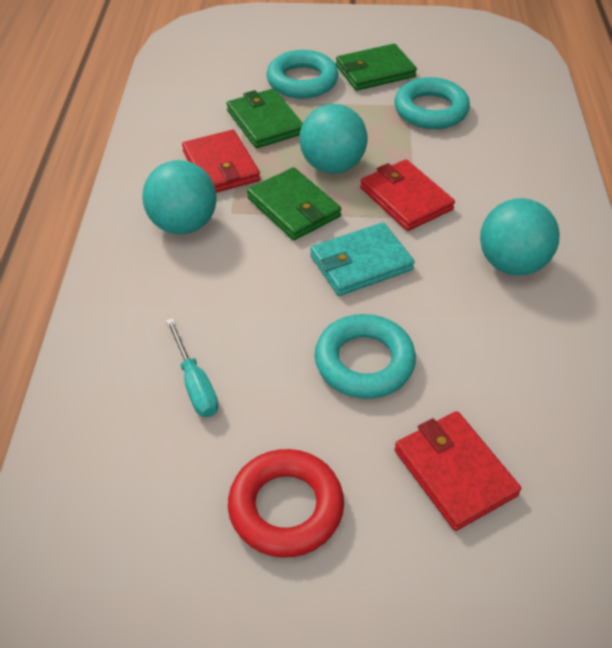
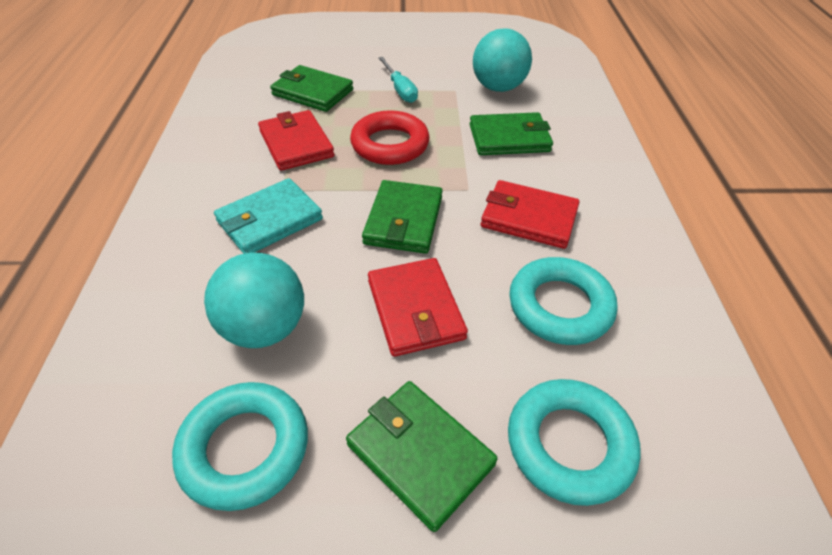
green wallet: [227,89,303,148] [247,167,341,240] [336,44,417,91] = 3 -> [270,65,353,112] [346,381,498,532] [362,180,443,254] [470,112,553,155] = 4
turquoise ball: [142,160,217,234] [300,104,367,174] [480,198,560,275] = 3 -> [204,253,304,348] [473,28,532,92] = 2

